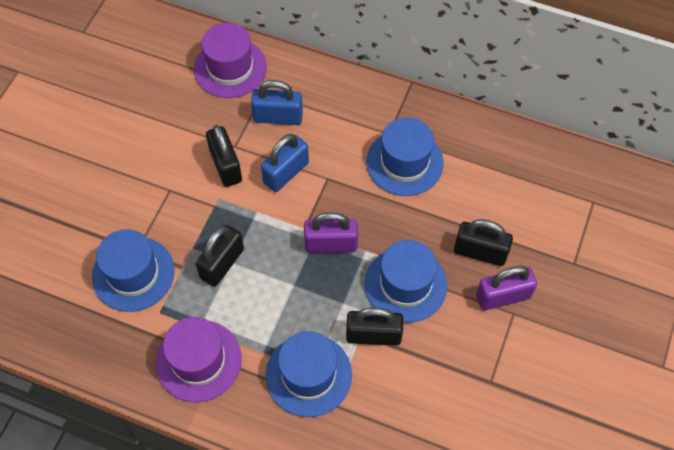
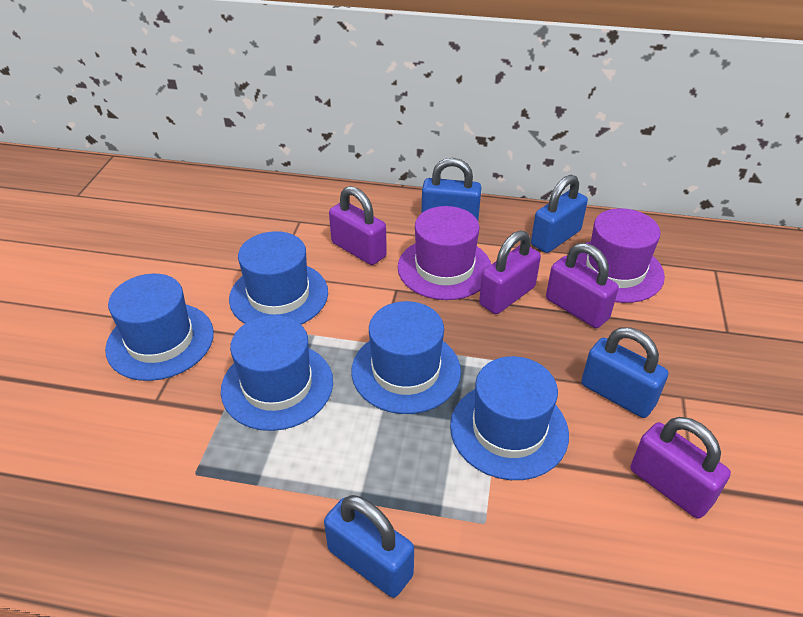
black padlock: [195,225,244,287] [206,125,242,187] [346,307,403,346] [454,219,513,266] = 4 -> none = 0
blue hat: [92,229,175,312] [266,331,352,417] [365,240,447,323] [366,117,444,196] = 4 -> [105,274,214,381] [221,315,333,431] [229,231,328,324] [351,301,461,414] [450,356,569,480] = 5
blue padlock: [251,80,303,125] [261,134,309,192] = 2 -> [324,495,414,598] [421,158,482,220] [531,175,588,253] [581,327,668,418] = 4
purple padlock: [304,212,358,253] [476,266,537,310] = 2 -> [329,186,387,265] [479,230,541,314] [546,243,619,328] [630,417,731,519] = 4

